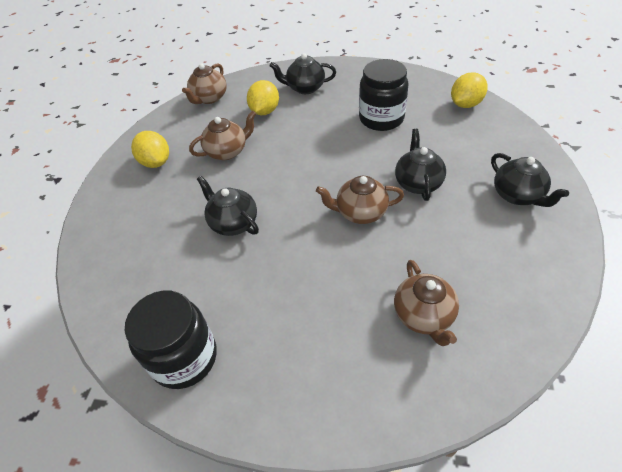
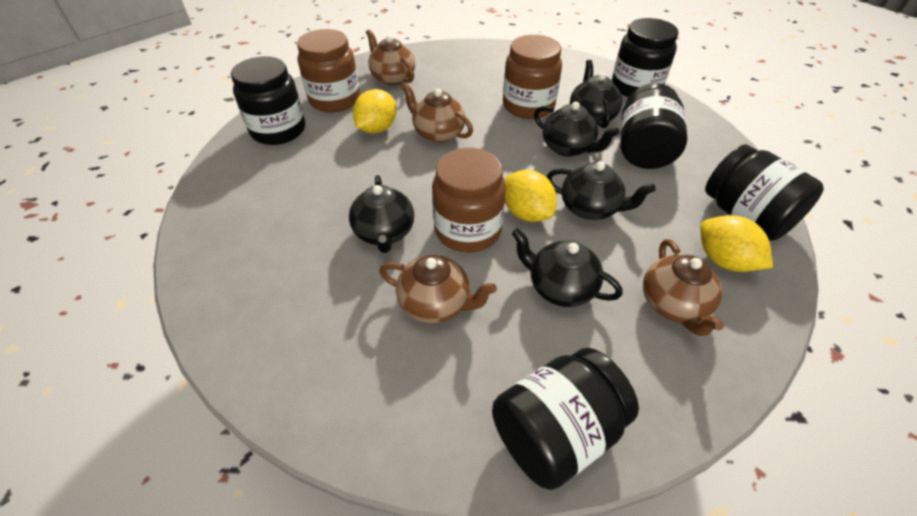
black jar: [125,290,217,389] [359,59,408,131] = 2 -> [231,56,305,145] [492,348,639,490] [612,18,679,97] [620,83,688,169] [705,144,824,241] = 5
black teapot: [197,176,259,236] [269,53,336,94] [395,129,446,201] [491,153,569,207] = 4 -> [349,175,414,253] [512,228,623,307] [534,102,620,157] [547,161,656,220] [570,60,622,128] = 5
brown jar: none = 0 -> [297,29,360,112] [432,148,506,253] [503,35,562,119] = 3

